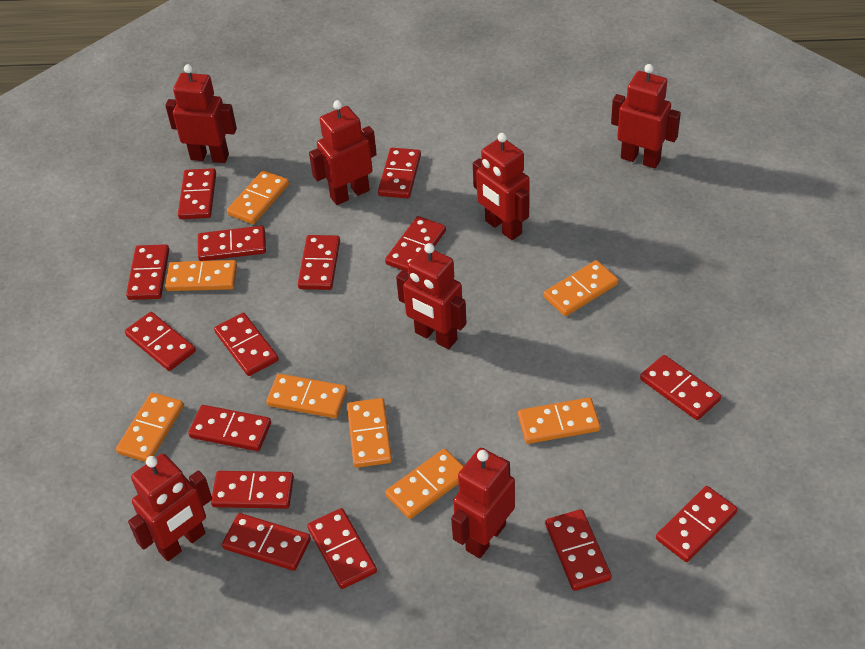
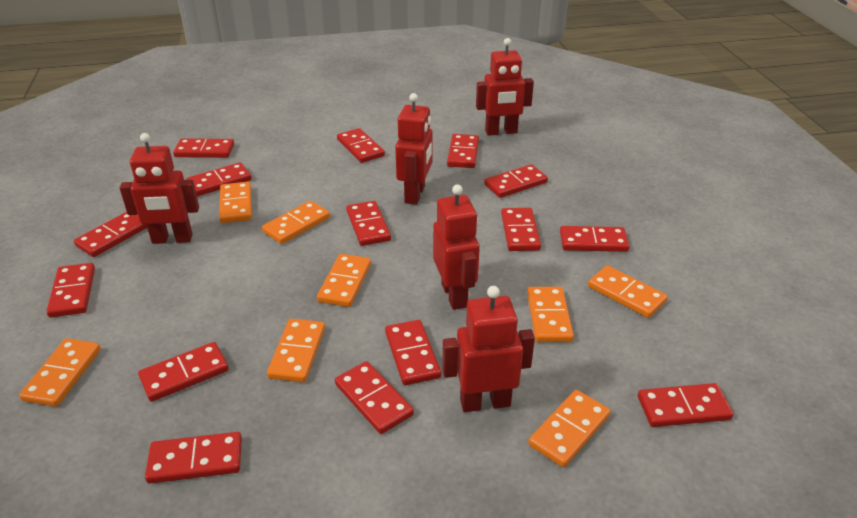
red robot: [128,454,212,561] [165,64,237,163] [309,100,377,205] [396,243,466,349] [451,448,515,558] [473,133,530,240] [611,64,681,169] = 7 -> [120,133,199,244] [395,93,433,205] [433,184,480,310] [442,286,535,412] [476,38,534,136] = 5

